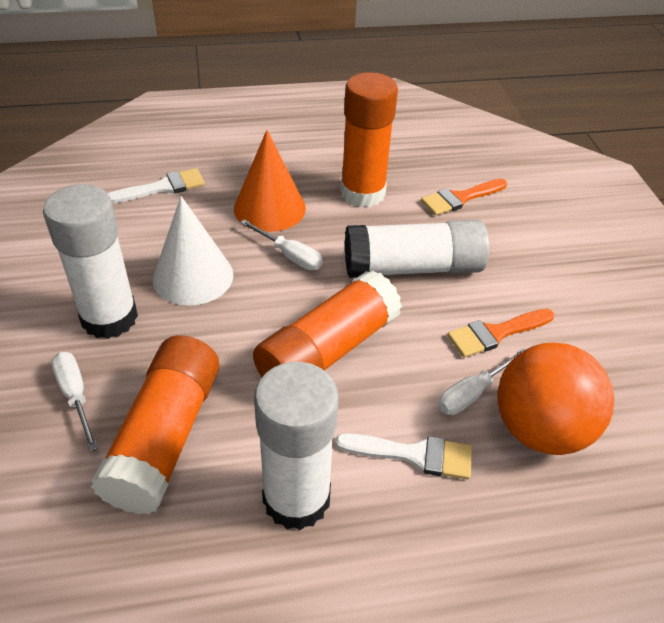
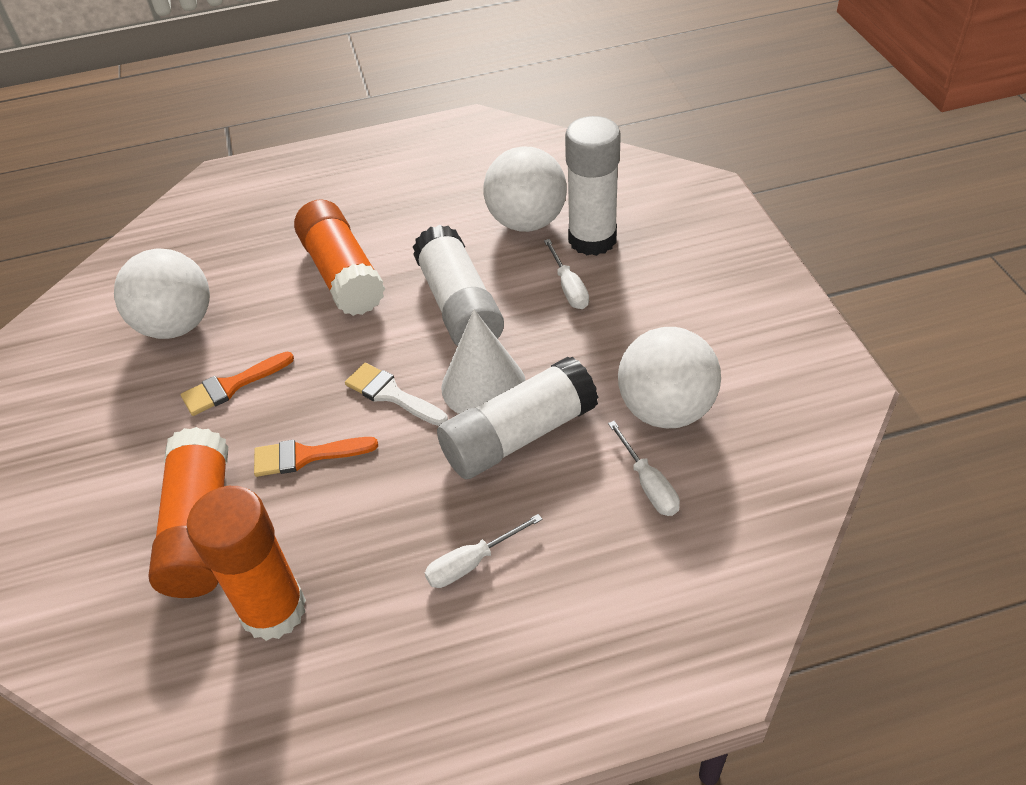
orange ball: [497,343,614,455] = 1 -> none = 0
orange cone: [234,130,306,232] = 1 -> none = 0
white ball: none = 0 -> [114,248,210,339] [484,146,567,232] [618,327,721,428] = 3
white brush: [108,168,205,203] [335,433,472,479] = 2 -> [345,363,448,426] = 1

